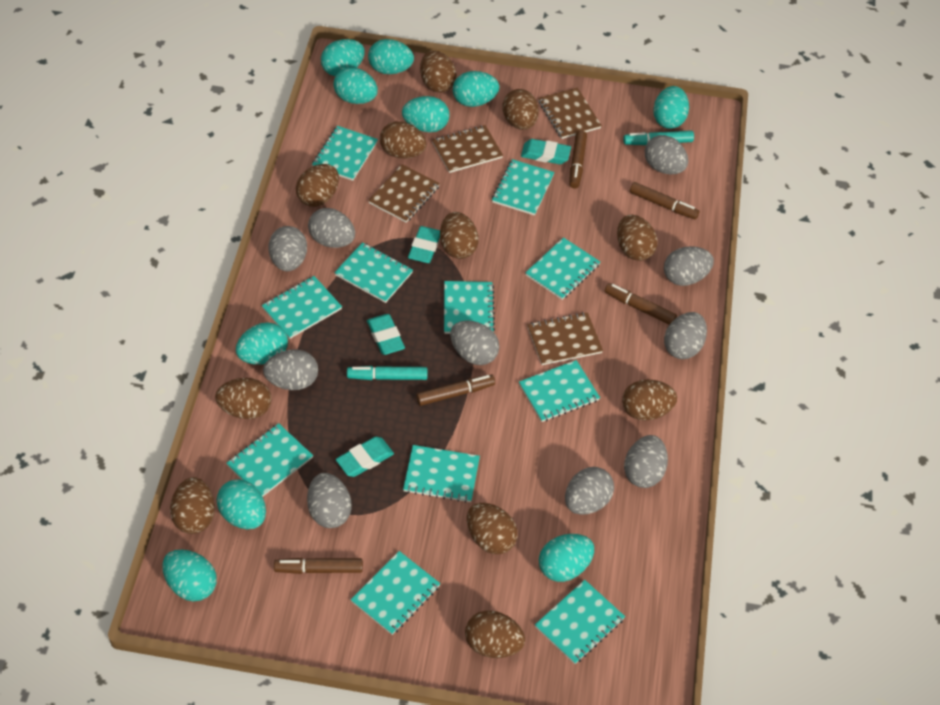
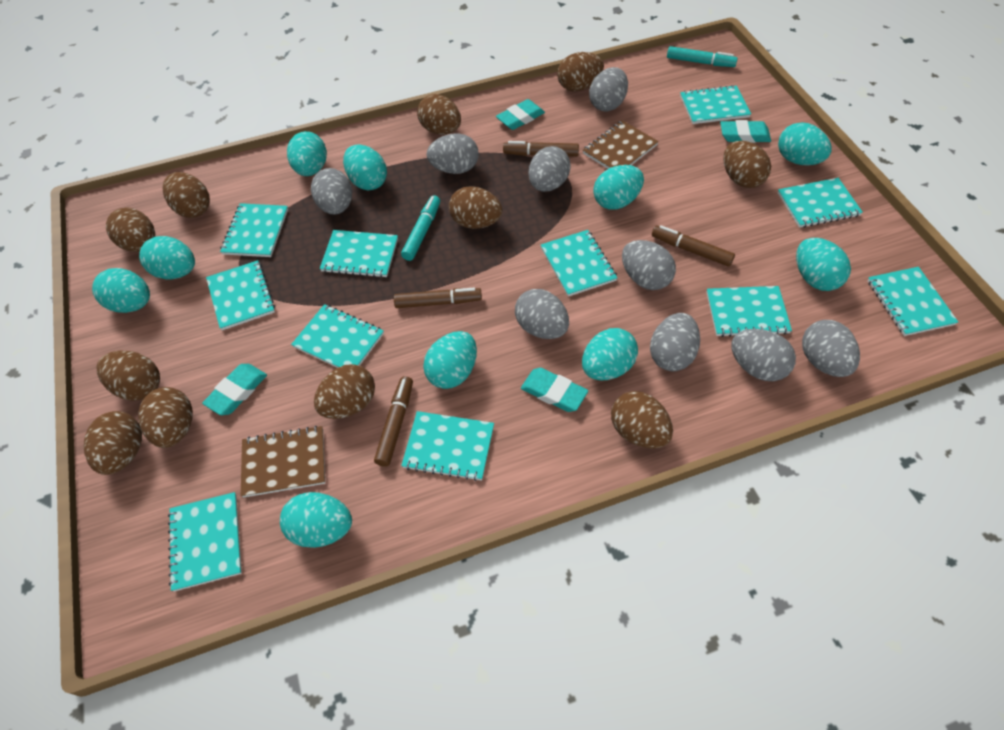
brown marker: [274,558,363,574] [416,374,495,406] [569,130,587,188] [604,283,677,325] [630,182,699,219] = 5 -> [374,376,413,467] [394,288,482,308] [503,141,579,156] [652,225,735,267] = 4
brown notebook: [368,164,440,223] [432,125,503,173] [527,312,603,365] [538,88,602,139] = 4 -> [241,426,325,498] [583,120,659,169] = 2
grey egg: [263,350,318,390] [268,226,307,271] [307,473,351,528] [308,208,355,248] [450,320,499,365] [565,467,614,515] [624,435,668,488] [645,135,688,174] [664,246,714,286] [664,312,707,359] = 10 -> [311,168,352,215] [427,133,479,174] [515,289,569,339] [528,146,571,192] [589,67,628,112] [622,240,676,290] [650,313,700,371] [731,329,796,381] [802,320,860,377] = 9

